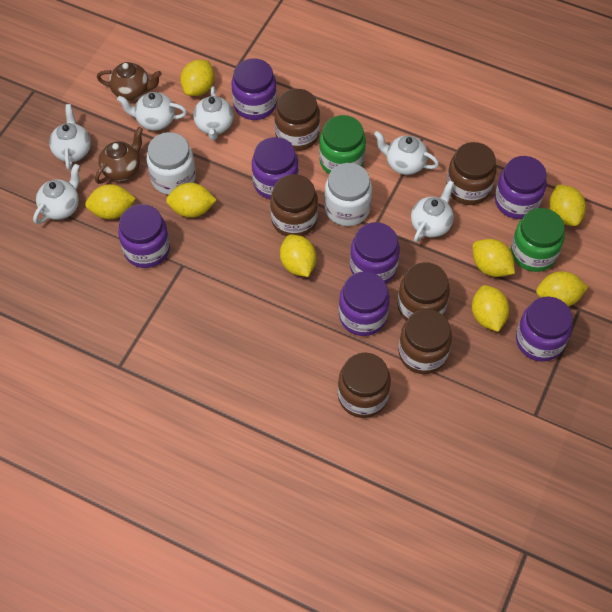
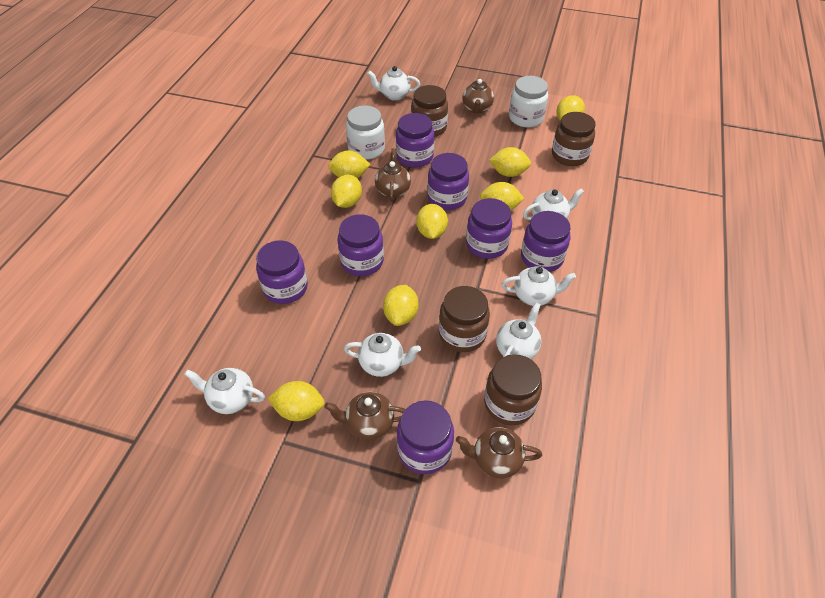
brown jar: [270,174,318,237] [274,89,320,151] [338,353,391,418] [397,262,450,321] [398,309,452,374] [446,142,497,205] = 6 -> [411,85,448,137] [439,286,490,352] [484,354,542,425] [552,112,596,166] = 4
brown teapot: [95,127,143,184] [97,62,162,100] = 2 -> [324,392,406,440] [375,148,411,202] [456,427,542,478] [462,78,494,114] = 4
green jar: [319,115,366,174] [511,208,565,272] = 2 -> none = 0

